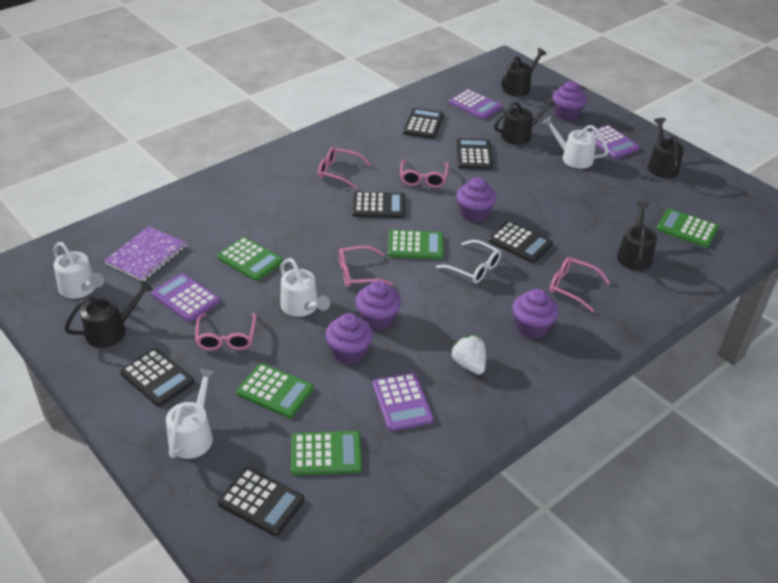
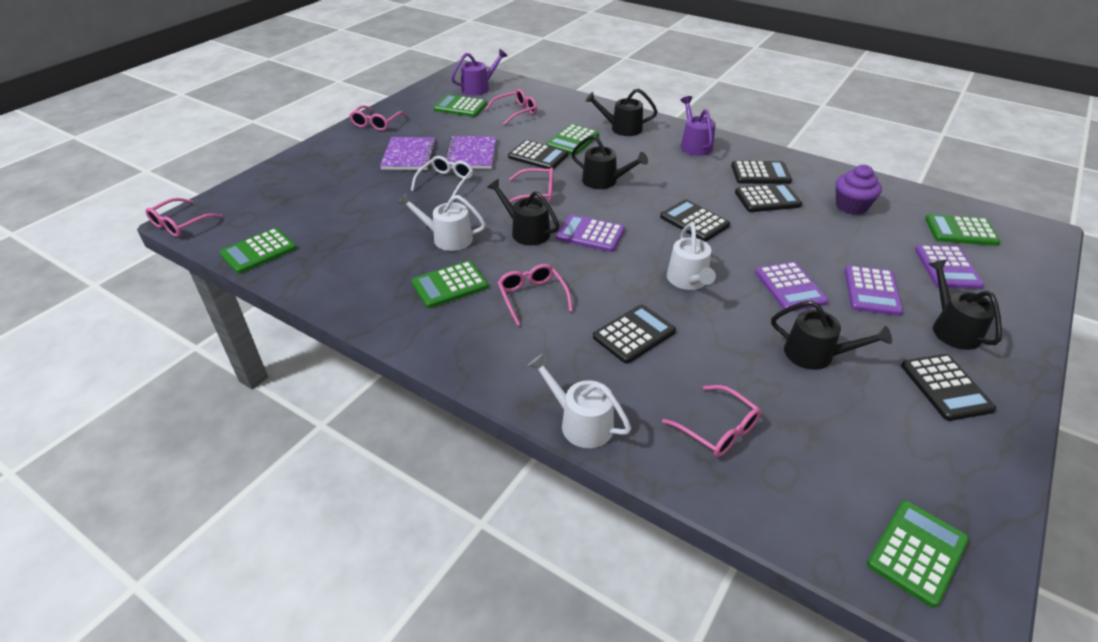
green calculator: [217,237,283,281] [236,363,314,418] [291,431,362,475] [388,230,444,260] [657,209,719,248] = 5 -> [220,228,296,274] [411,261,488,308] [434,94,487,117] [546,124,599,155] [867,500,969,607] [925,214,1001,246] = 6
pink glasses: [195,313,256,350] [318,147,371,189] [339,246,393,287] [400,160,449,188] [549,257,610,312] = 5 -> [146,198,223,237] [349,105,406,131] [485,89,537,125] [498,264,573,326] [509,167,553,203] [662,385,761,457] = 6
purple cupcake: [325,313,373,364] [355,281,401,330] [456,177,496,222] [512,289,558,338] [552,81,587,121] = 5 -> [836,165,882,215] = 1
purple notebook: [104,226,187,281] = 1 -> [380,137,437,170] [445,136,496,169] = 2
purple watering can: none = 0 -> [451,49,508,96] [681,96,716,156] = 2
white strawberry: [450,335,486,375] = 1 -> none = 0
white watering can: [53,242,104,299] [166,368,215,459] [280,258,330,317] [542,116,609,168] = 4 -> [398,193,486,251] [527,354,631,448] [667,223,716,290] = 3

